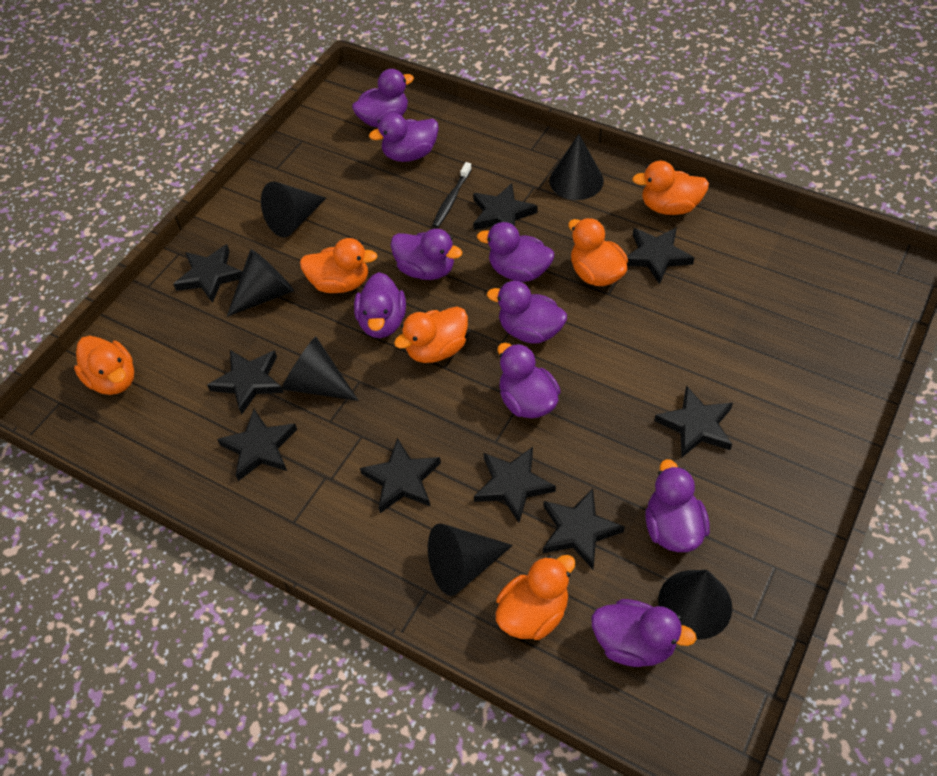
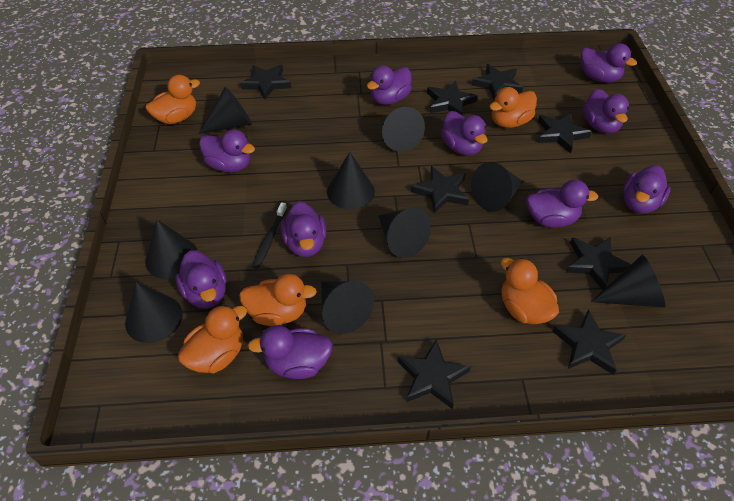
black cone: [227,249,294,317] [261,181,326,237] [282,337,359,401] [428,523,513,596] [549,134,604,200] [658,570,732,640] = 6 -> [125,282,183,343] [145,219,198,279] [199,87,252,134] [321,281,374,334] [327,152,375,209] [378,208,431,258] [382,107,425,152] [471,162,523,212] [591,255,665,308] = 9
black star: [173,244,243,303] [207,350,284,415] [217,409,297,481] [360,438,441,513] [473,183,538,230] [474,447,556,522] [543,489,625,569] [627,227,694,285] [654,385,733,457] = 9 -> [240,65,291,100] [397,339,471,409] [411,166,469,213] [427,81,477,115] [472,64,523,100] [538,113,592,154] [552,309,626,375] [566,237,631,290] = 8
orange duck: [74,336,134,395] [300,238,378,293] [394,306,468,363] [496,555,576,640] [568,218,628,286] [632,161,709,215] = 6 -> [146,75,200,124] [178,305,247,373] [239,274,317,326] [489,87,537,128] [501,258,559,324] = 5
purple duck: [352,69,414,128] [354,272,406,338] [369,113,439,162] [391,229,462,280] [477,222,554,282] [487,281,567,344] [497,343,561,418] [591,599,697,667] [645,459,710,552] = 9 -> [175,250,226,309] [199,129,255,172] [248,325,333,379] [281,201,326,257] [367,65,412,105] [440,111,488,156] [526,180,598,228] [581,43,637,83] [583,89,629,134] [623,165,671,213] = 10

